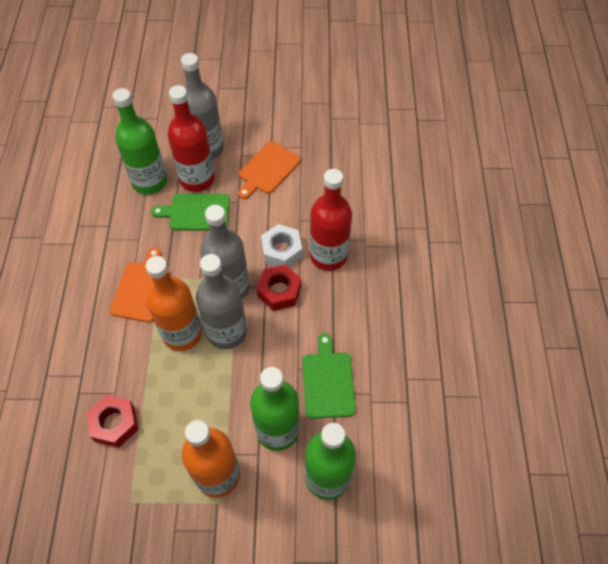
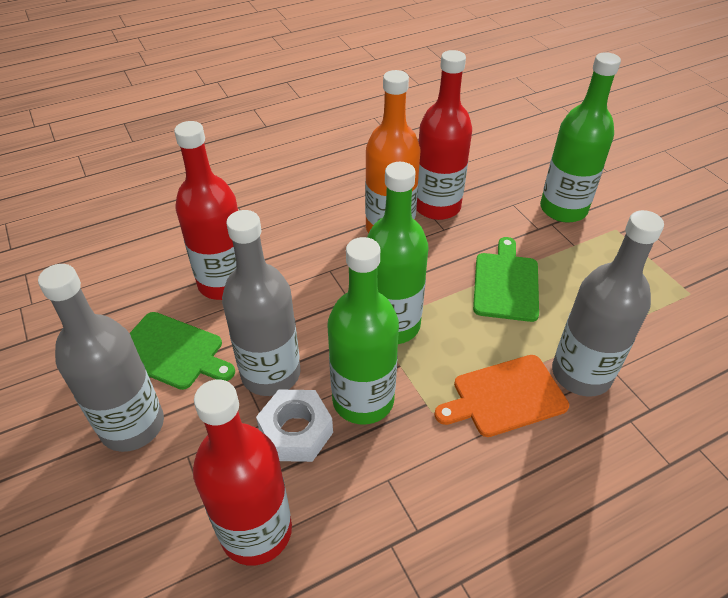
orange bottle: [146,256,202,351] [182,420,240,498] = 2 -> [365,70,420,233] = 1
orange cutting board: [109,248,170,322] [238,141,301,199] = 2 -> [434,355,569,437] = 1
red bottle: [168,85,215,192] [310,169,352,271] = 2 -> [174,121,238,300] [193,379,292,566] [416,50,472,220] = 3
red nut: [86,395,139,448] [257,265,301,311] = 2 -> none = 0

